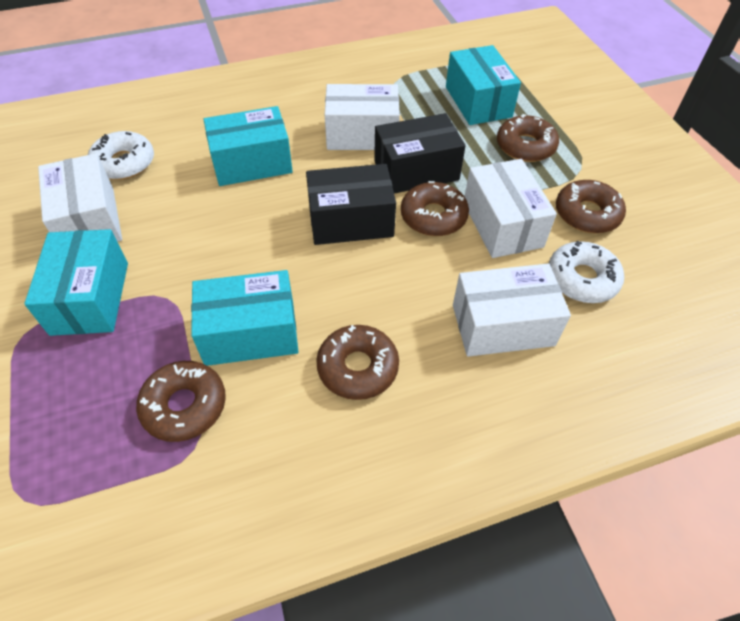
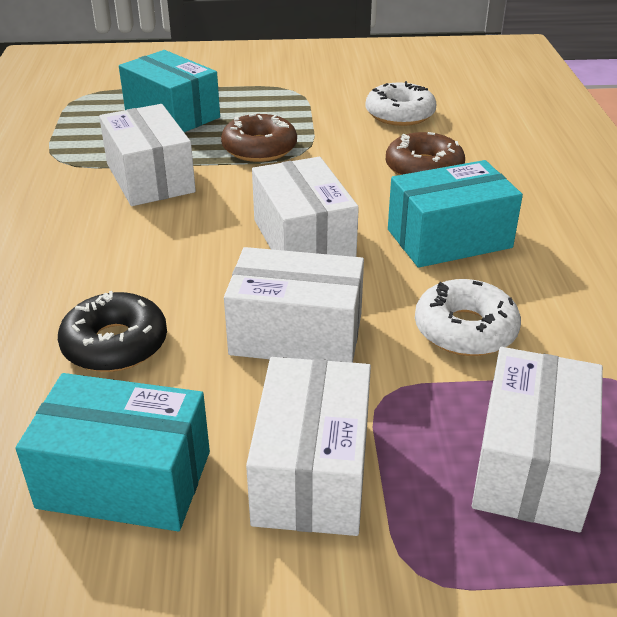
black box: [306,164,396,245] [374,113,466,194] = 2 -> none = 0
black donut: none = 0 -> [58,291,167,372] = 1
brown donut: [136,361,226,442] [316,325,399,400] [401,181,469,236] [497,114,559,162] [556,180,626,233] = 5 -> [221,113,297,162] [386,132,465,175] = 2
turquoise box: [24,229,128,336] [191,270,298,366] [203,106,293,186] [446,45,521,125] = 4 -> [15,373,210,531] [119,50,220,132] [388,160,523,268] = 3
white box: [38,153,122,242] [325,84,400,150] [453,263,571,357] [465,159,557,258] = 4 -> [99,104,196,206] [224,247,364,363] [246,357,371,536] [252,157,359,257] [472,347,603,533] = 5

